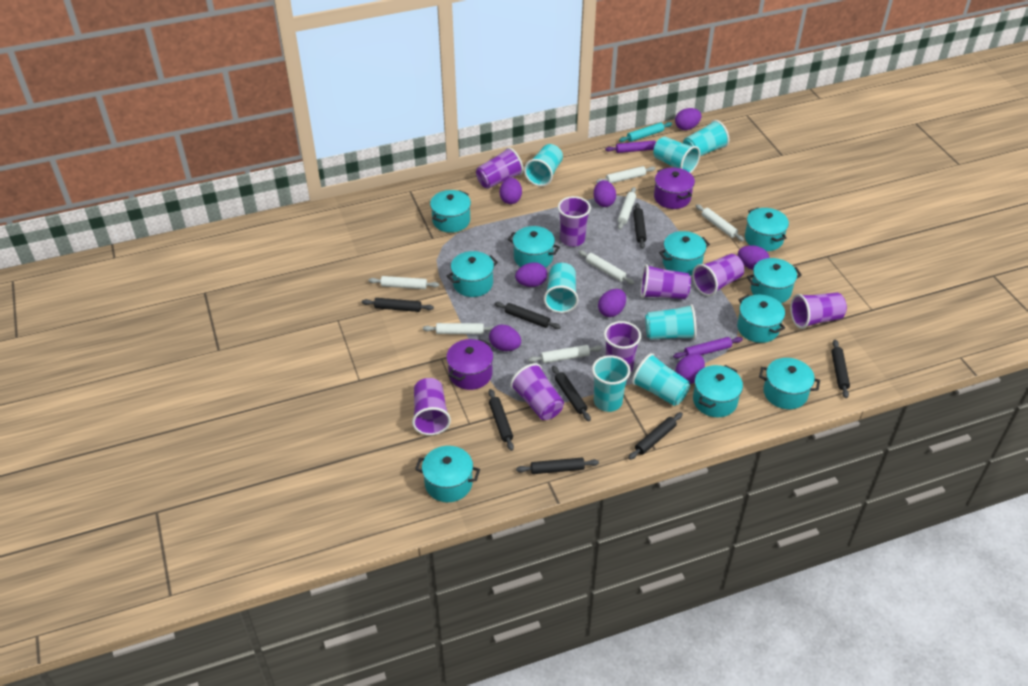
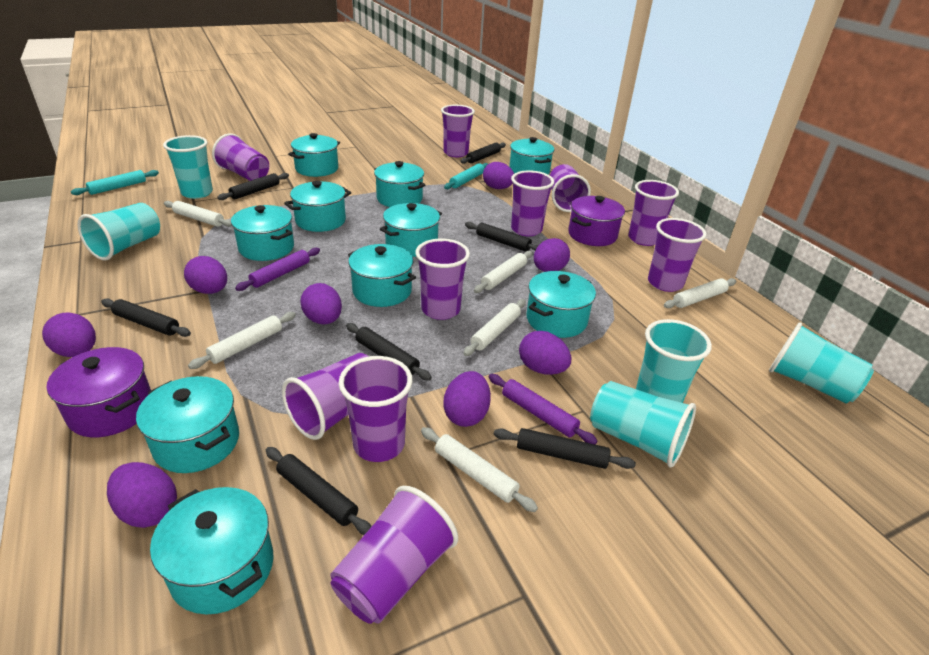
black rolling pin: [362,298,434,312] [489,389,514,451] [495,302,561,329] [516,458,599,474] [552,366,591,421] [628,412,683,460] [633,203,647,249] [831,340,850,398] = 8 -> [101,298,191,337] [217,173,289,200] [266,447,372,535] [346,323,432,381] [460,143,506,164] [465,222,539,252] [494,428,636,469] = 7
purple cup: [412,378,451,435] [476,147,523,189] [510,363,564,420] [558,196,591,247] [604,321,641,373] [640,264,691,299] [692,254,744,296] [790,293,847,329] = 8 -> [212,133,269,181] [282,353,369,440] [330,486,458,624] [338,356,413,462] [415,239,470,320] [441,105,475,157] [511,170,554,236] [550,164,591,212] [628,180,679,246] [648,218,707,292] = 10
turquoise cup: [524,144,563,186] [544,263,578,313] [592,355,630,412] [632,353,690,406] [645,304,697,340] [653,137,700,173] [683,120,729,156] = 7 -> [78,203,160,261] [163,135,213,199] [590,381,696,468] [636,319,712,403] [769,322,874,403] = 5
turquoise rolling pin: [619,122,672,142] = 1 -> [71,170,159,195] [444,163,488,189] = 2
white rolling pin: [369,276,439,289] [423,323,495,334] [528,345,602,363] [578,250,634,285] [596,166,656,183] [618,187,636,230] [696,204,744,241] = 7 -> [164,201,232,227] [188,312,296,369] [421,427,538,512] [463,299,526,356] [474,251,532,293] [664,278,736,308] = 6

